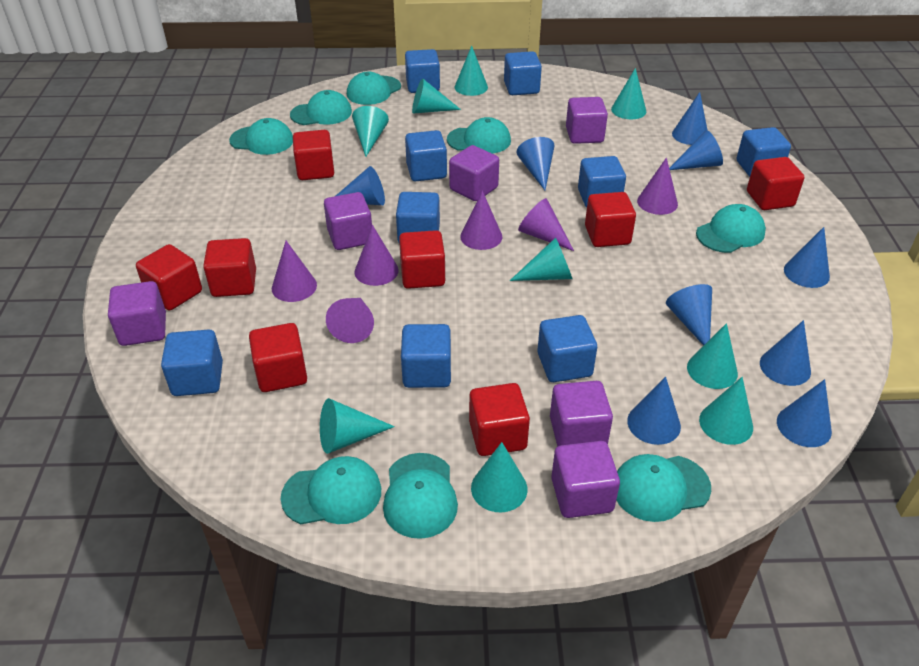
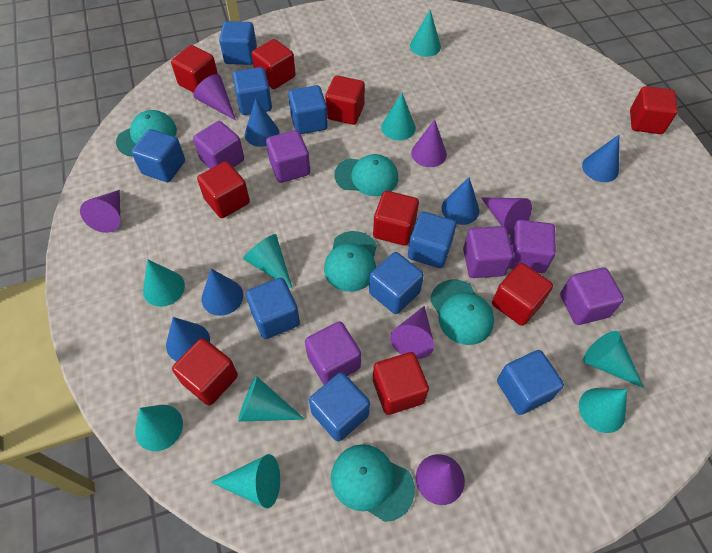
blue cone: [336,166,385,205] [517,137,554,190] [627,377,681,445] [666,284,712,346] [669,130,723,170] [672,92,707,145] [760,320,811,386] [777,379,832,447] [784,227,830,288] = 9 -> [166,317,210,361] [202,269,243,316] [245,98,280,147] [442,177,479,225] [582,135,619,182] = 5
red cube: [136,244,202,310] [203,238,256,297] [249,323,307,392] [293,130,334,180] [399,230,445,289] [469,383,530,456] [585,192,636,247] [747,157,804,210] = 8 -> [171,45,218,93] [172,338,238,406] [197,161,250,218] [252,39,296,89] [325,75,365,125] [373,191,419,246] [373,352,429,415] [492,263,553,326] [630,86,678,134] = 9
turquoise cap: [229,118,293,155] [281,456,381,524] [290,90,352,125] [347,72,401,105] [383,453,458,539] [447,117,511,154] [616,454,711,522] [696,204,766,253] = 8 -> [116,110,177,157] [324,231,377,292] [331,444,415,522] [335,154,398,196] [430,280,494,345] = 5

